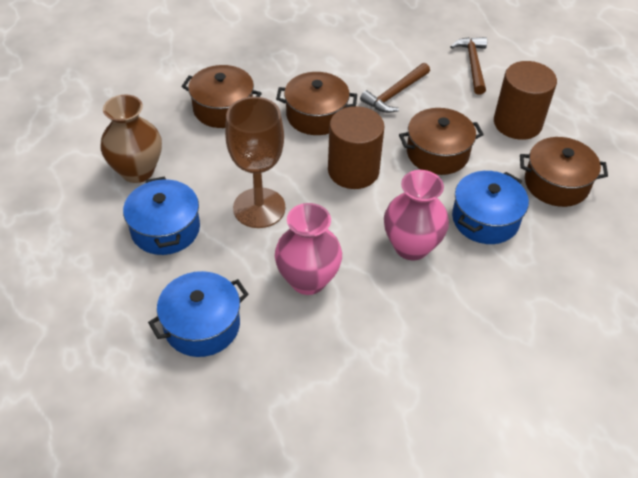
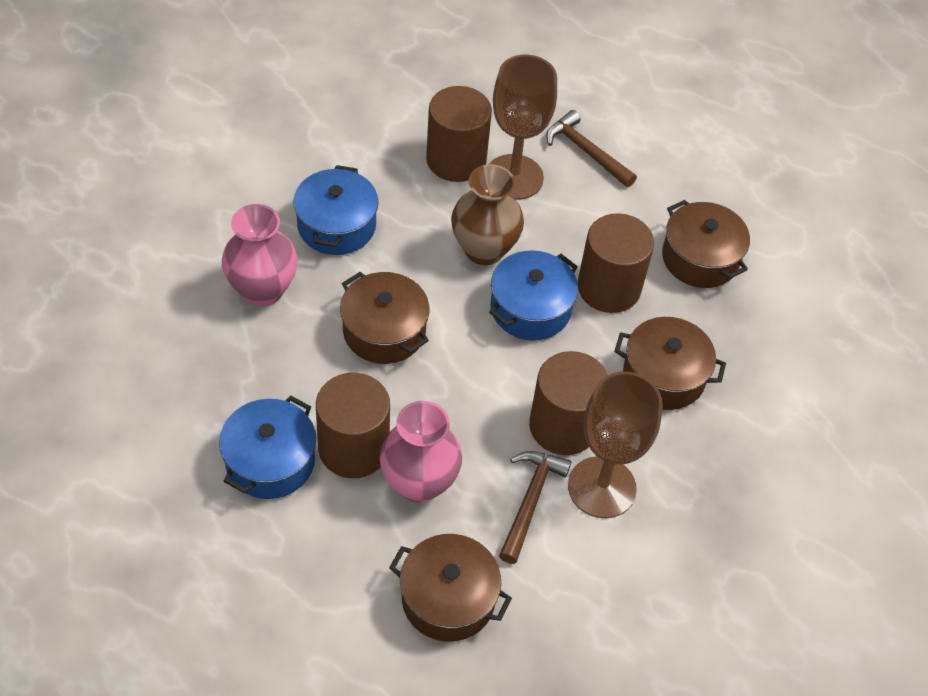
brown cylinder: [328,106,385,189] [494,61,557,140] = 2 -> [316,373,390,478] [426,86,492,182] [529,351,608,455] [578,213,654,313] = 4
brown goblet: [225,97,285,228] = 1 -> [489,55,557,200] [568,371,663,518] = 2

